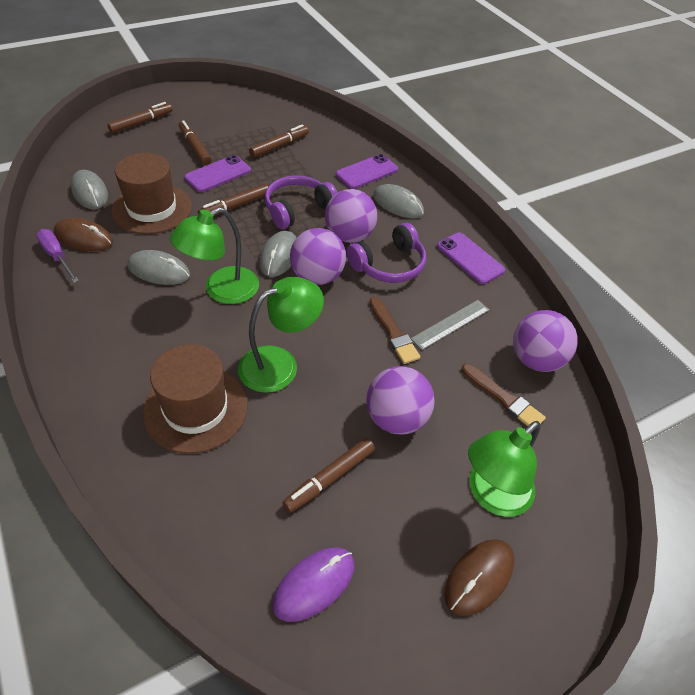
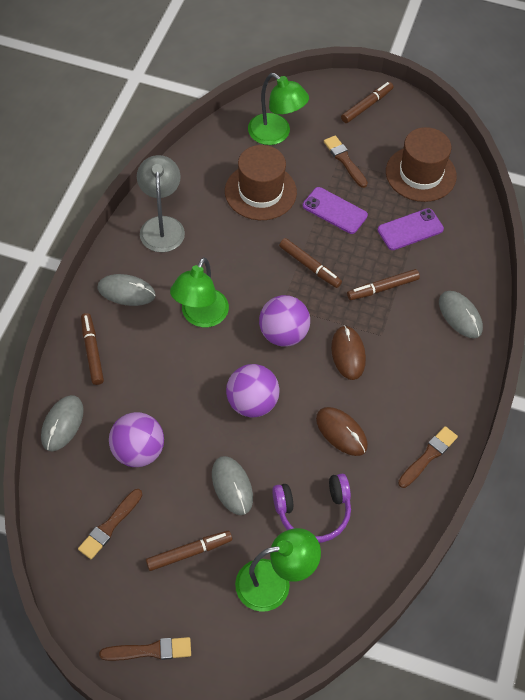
brown brush: [369,297,420,364] [461,364,546,426] = 2 -> [78,489,142,559] [99,637,191,661] [324,135,368,188] [398,426,458,488] = 4
grey lamp: none = 0 -> [137,155,185,252] = 1
grey ruler: [411,300,489,350] = 1 -> none = 0
purple ball: [290,228,346,285] [325,189,377,243] [366,366,435,435] [513,310,578,372] = 4 -> [109,412,164,467] [226,364,280,417] [259,295,310,347] = 3
purple headphones: [265,175,337,229] [347,223,426,283] = 2 -> [272,474,351,543] = 1
purple mouse: [272,547,355,622] = 1 -> none = 0
purple phone: [184,155,251,192] [336,154,398,189] [437,232,505,284] = 3 -> [303,187,368,234] [377,208,444,250] = 2
purple screwdriver: [36,229,79,283] = 1 -> none = 0

